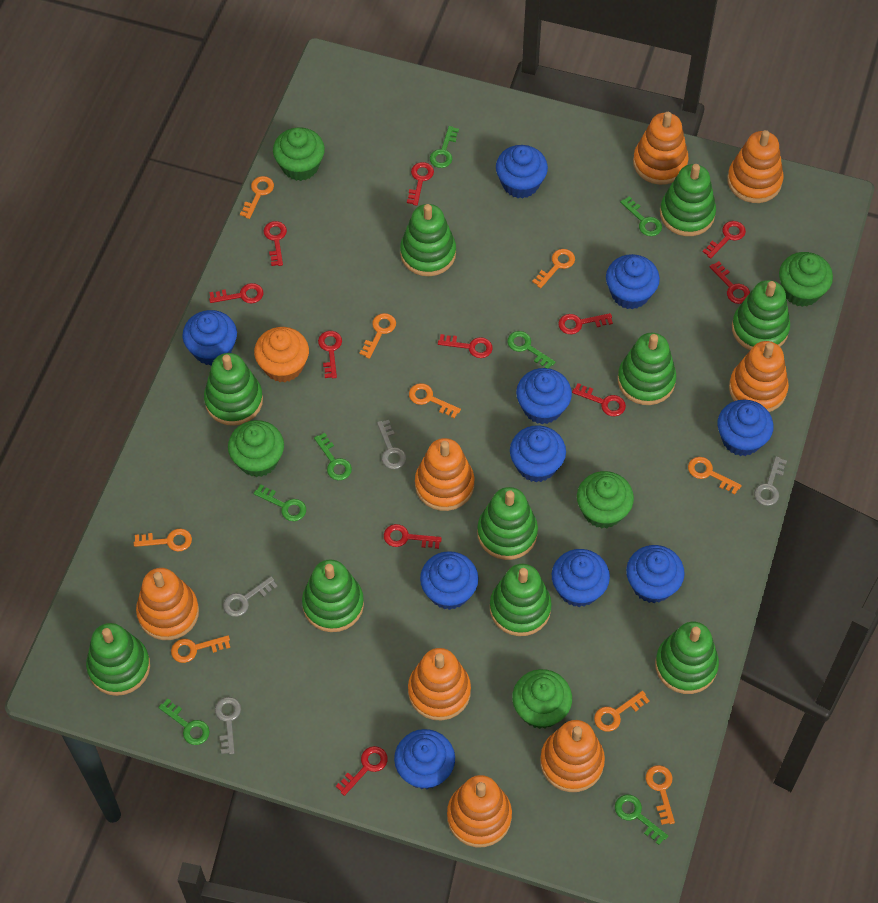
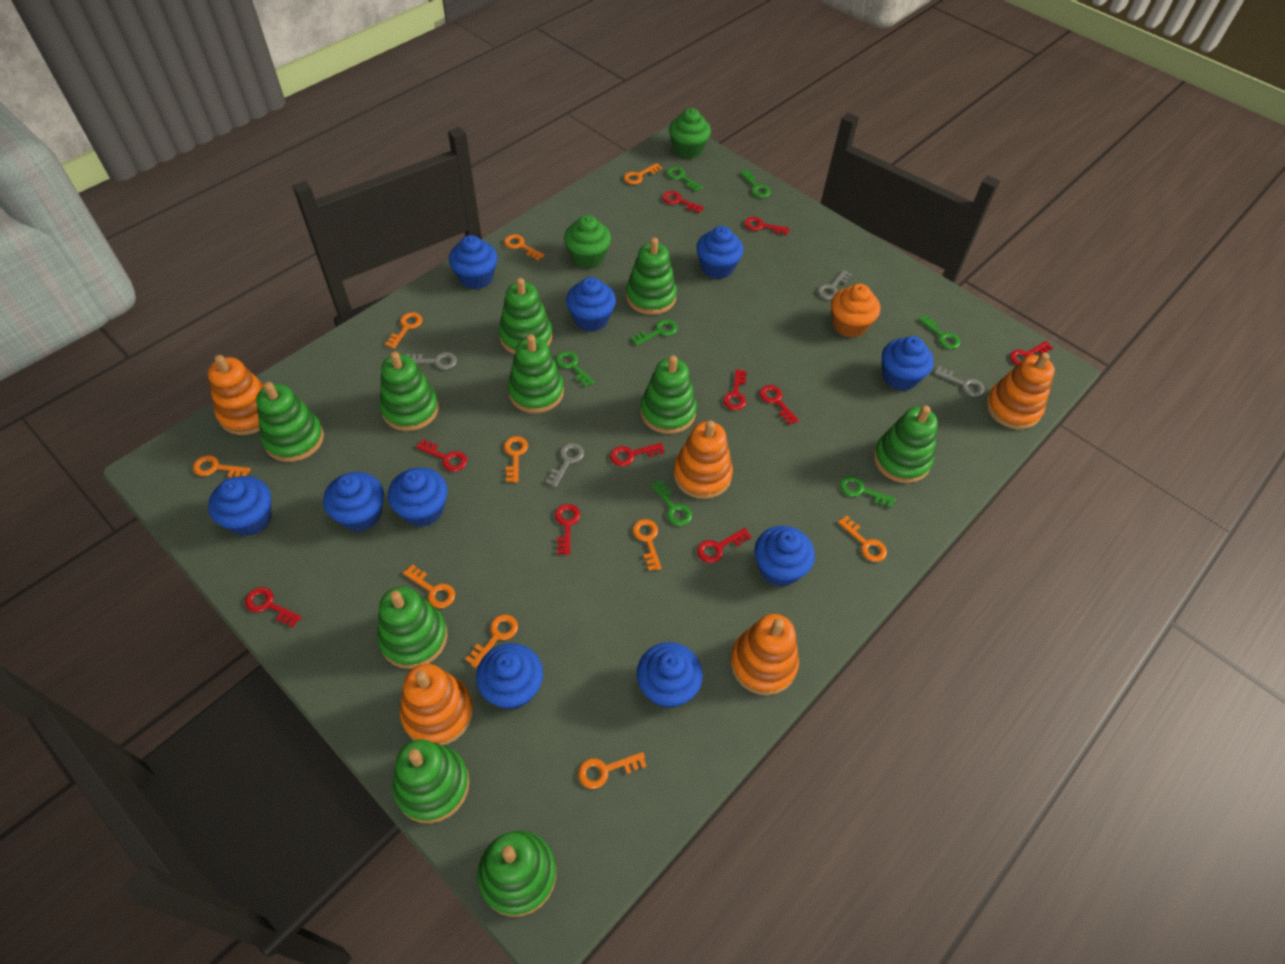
green cupcake: [228,420,284,477] [273,127,325,181] [512,669,572,729] [577,471,634,528] [779,252,833,307] = 5 -> [564,215,611,268] [669,108,711,159] = 2
orange key: [134,529,192,551] [171,635,230,663] [240,176,274,219] [360,313,396,359] [409,383,461,418] [532,249,575,288] [594,691,650,732] [646,765,675,825] [688,457,742,495] = 9 -> [193,455,251,478] [385,312,423,349] [403,564,455,608] [465,614,518,668] [504,234,545,261] [504,436,528,483] [578,752,647,789] [624,163,662,185] [633,519,661,571] [838,516,887,562] = 10
orange stacking toy: [136,568,199,640] [408,648,471,720] [415,438,474,511] [447,775,512,847] [540,720,605,792] [633,112,689,185] [727,130,784,203] [729,341,789,412] = 8 -> [208,355,264,435] [400,664,473,745] [674,420,733,499] [730,614,799,695] [986,352,1055,429] = 5
red key: [209,283,263,304] [264,221,287,266] [318,331,342,378] [336,746,388,796] [384,524,442,549] [407,162,434,206] [438,334,493,358] [558,313,613,334] [572,383,626,416] [703,221,746,259] [709,261,750,304] = 11 -> [245,587,302,628] [416,439,467,472] [555,504,580,555] [610,442,665,466] [662,191,704,213] [697,528,752,563] [723,369,747,410] [744,217,789,235] [760,385,799,425] [1010,341,1053,365] = 10

